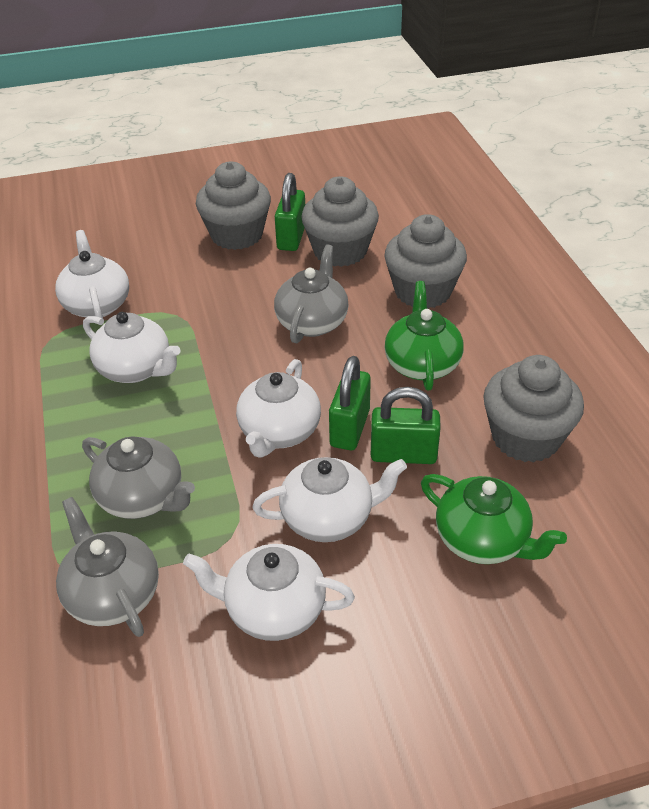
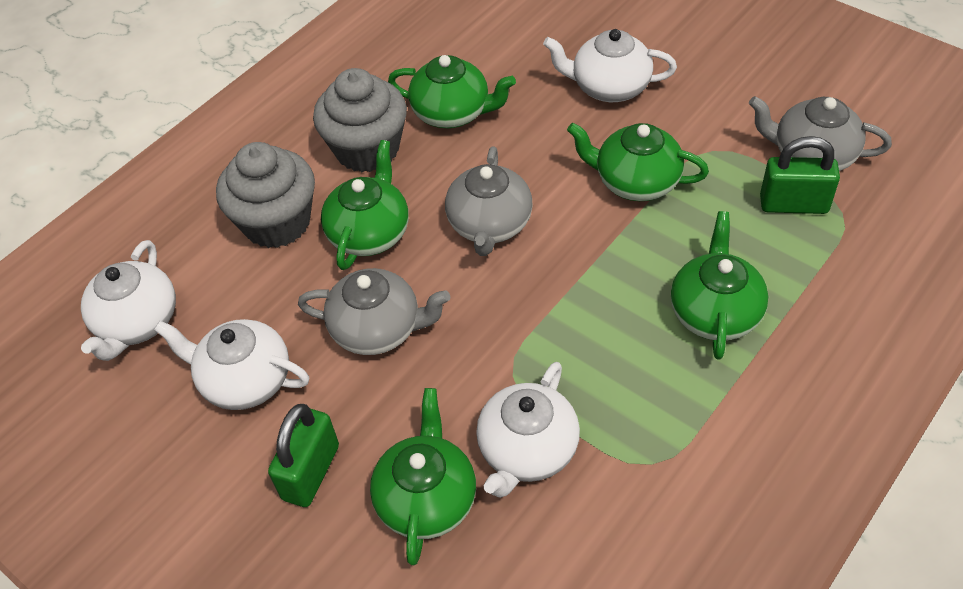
green padlock: [275,173,305,251] [329,356,371,450] [371,387,441,464] = 3 -> [268,404,339,507] [760,136,840,214] = 2
green teapot: [385,281,464,390] [421,474,567,564] = 2 -> [321,140,409,270] [370,388,476,565] [388,55,516,128] [567,123,709,201] [671,211,768,360] = 5
grey cupcake: [196,162,271,250] [301,176,379,267] [384,214,467,309] [483,355,584,463] = 4 -> [216,142,315,248] [313,68,407,172] = 2
white teapot: [55,230,129,318] [83,312,181,383] [183,544,355,641] [236,359,321,458] [252,457,407,542] = 5 -> [81,240,176,361] [154,319,309,410] [476,362,580,498] [543,29,677,102] = 4

